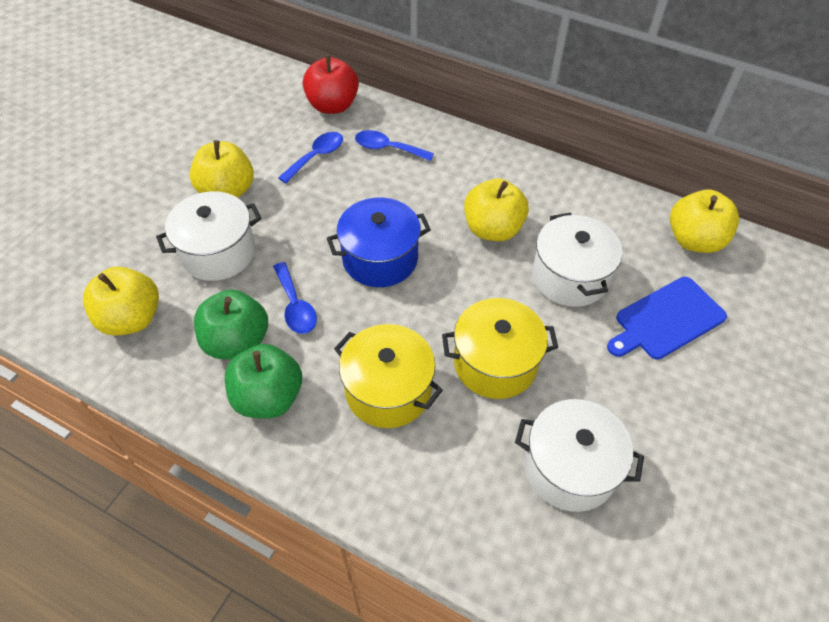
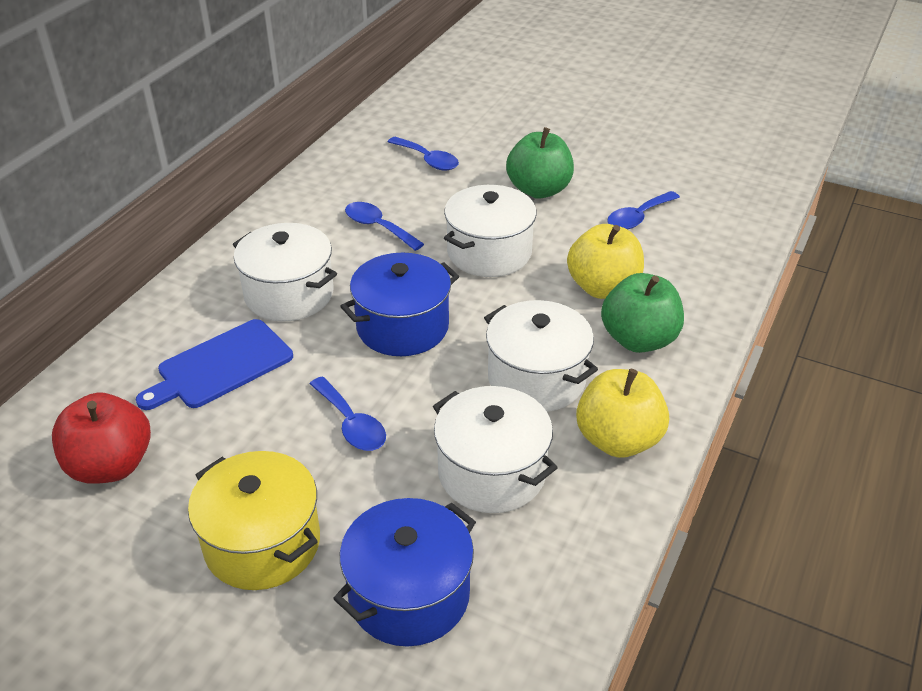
blue pot: [327,197,431,287] = 1 -> [333,498,476,647] [340,253,459,356] = 2
blue spoon: [273,262,317,334] [278,132,343,183] [355,130,434,161] = 3 -> [310,376,386,451] [345,202,424,251] [388,137,459,171] [607,191,680,230] = 4
white pot: [156,191,262,281] [515,399,644,512] [532,213,623,307] = 3 -> [233,223,337,322] [433,386,558,513] [444,185,537,277] [484,300,598,412] = 4
yellow apple: [83,267,159,336] [190,140,254,198] [464,178,529,241] [670,189,739,253] = 4 -> [567,224,644,299] [576,369,669,458] = 2
yellow pot: [334,324,443,428] [442,298,558,399] = 2 -> [188,451,320,590] = 1

